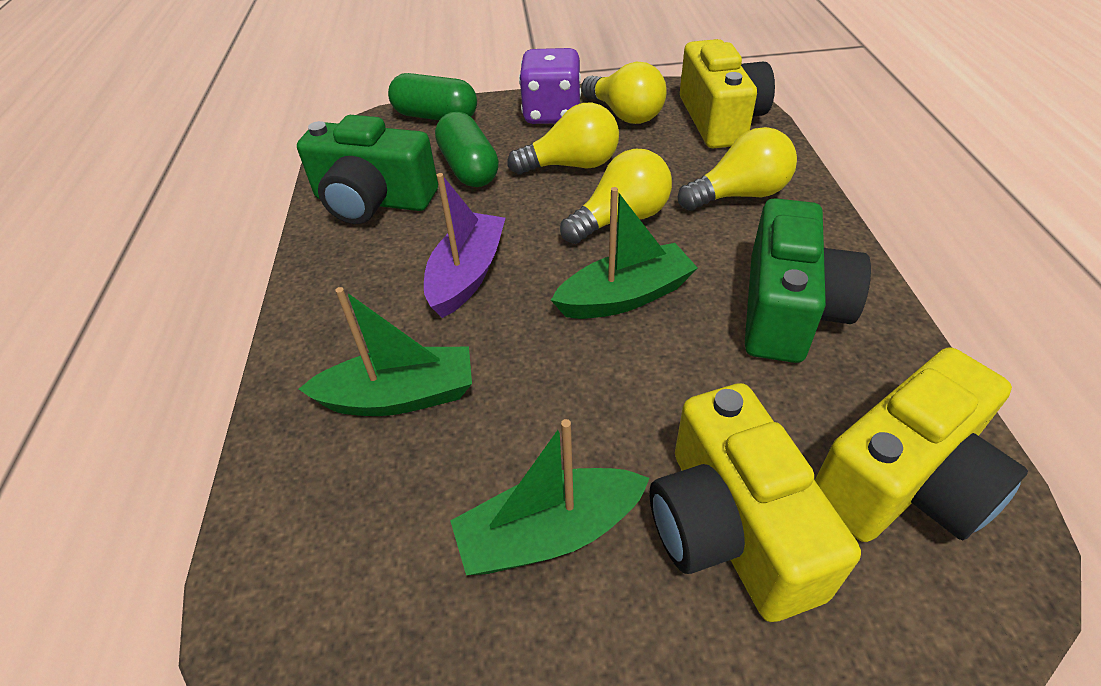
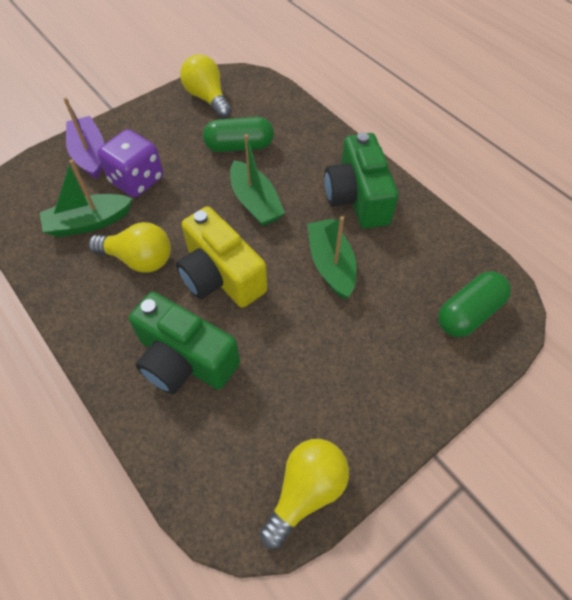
yellow camera: [650,383,861,622] [680,39,775,149] [815,347,1028,542] = 3 -> [176,206,267,308] = 1
yellow light bulb: [507,103,619,174] [560,149,672,244] [581,62,667,124] [678,127,797,211] = 4 -> [88,222,171,273] [180,54,232,118] [260,439,349,549] = 3

